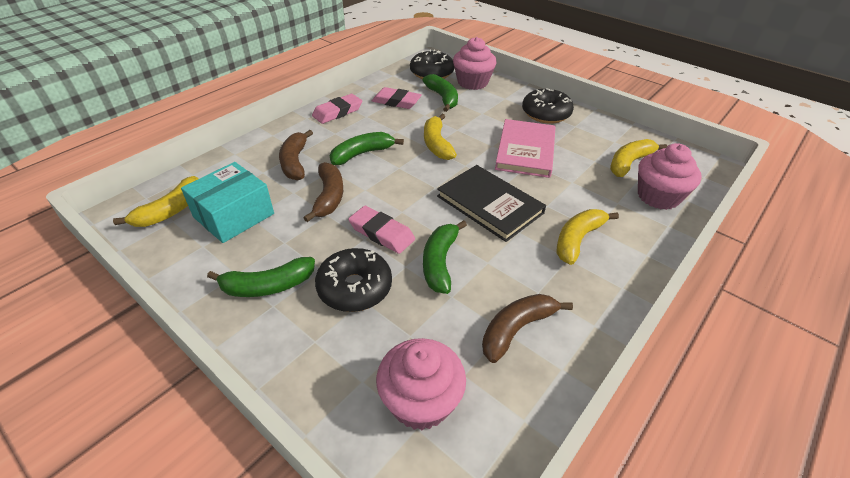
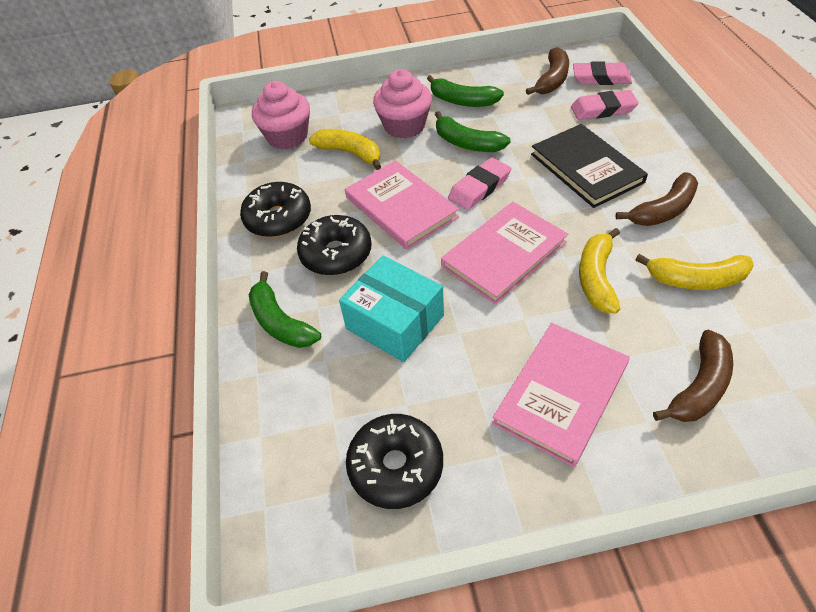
green banana: [207,257,315,297] [330,132,404,165] [423,74,458,112] [423,220,467,294] = 4 -> [249,271,321,348] [427,75,504,107] [435,111,511,152] = 3
pink book: [495,119,556,178] = 1 -> [345,160,459,250] [441,202,568,304] [492,323,630,467] = 3
pink cupcake: [376,338,466,430] [453,37,497,90] [638,143,702,210] = 3 -> [252,81,310,149] [373,69,432,139] = 2
yellow banana: [113,176,198,227] [424,114,457,160] [557,209,619,265] [610,139,667,177] = 4 -> [309,129,381,170] [579,228,620,313] [635,254,754,290] = 3

